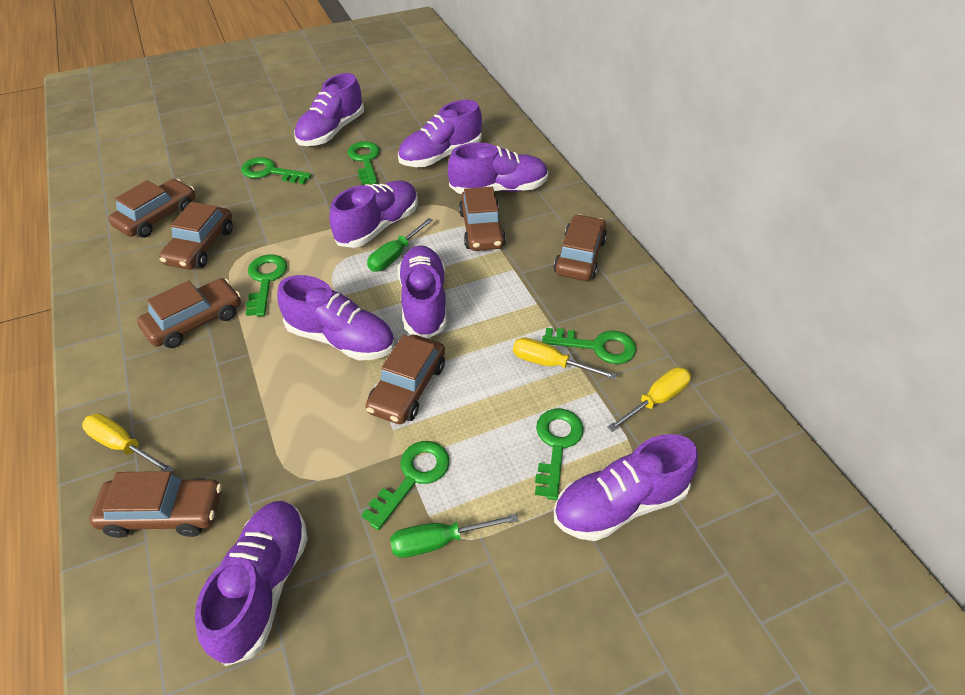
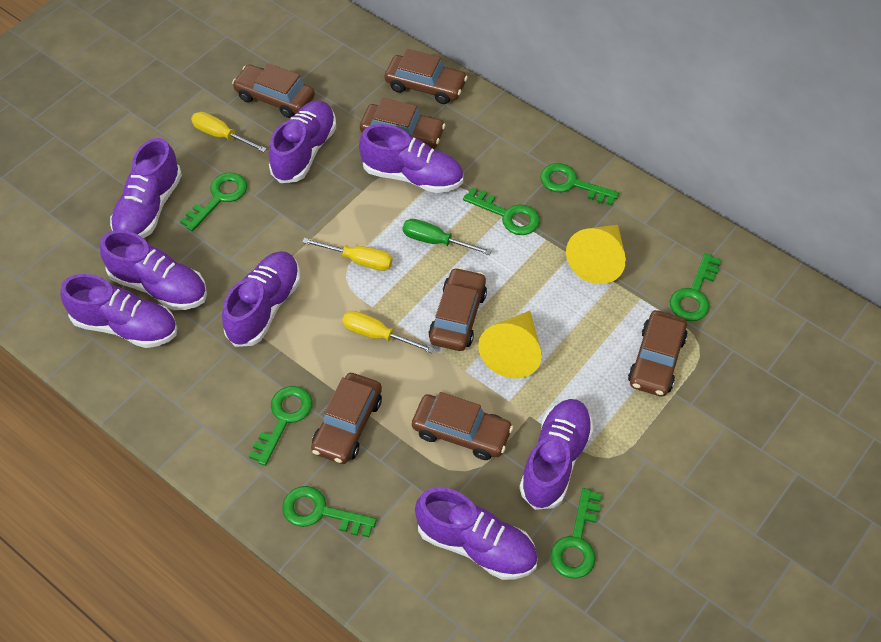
green key: [241,157,311,184] [246,254,287,316] [347,141,380,185] [361,441,450,530] [535,409,584,500] [542,328,636,364] = 6 -> [180,173,247,231] [249,386,313,466] [282,486,377,537] [463,187,540,235] [540,163,619,206] [550,488,602,579] [670,253,721,321] = 7
green screwdriver: [367,218,433,272] [390,514,519,558] = 2 -> [403,219,492,255] = 1
yellow cone: none = 0 -> [478,311,542,379] [566,225,626,284] = 2

